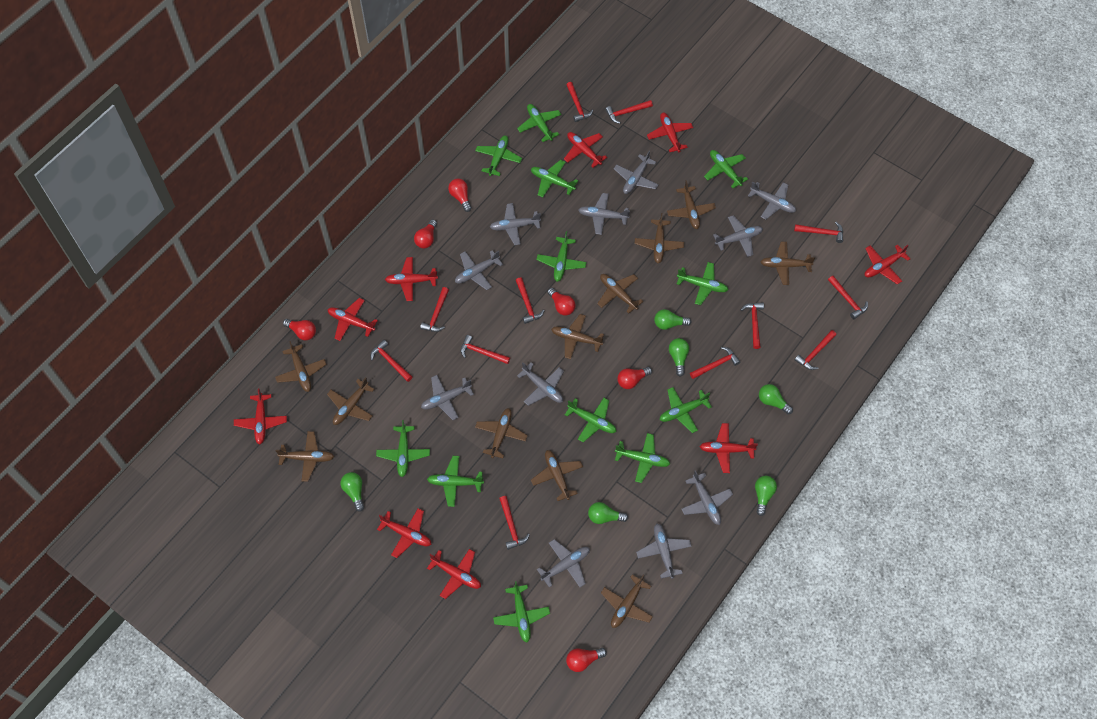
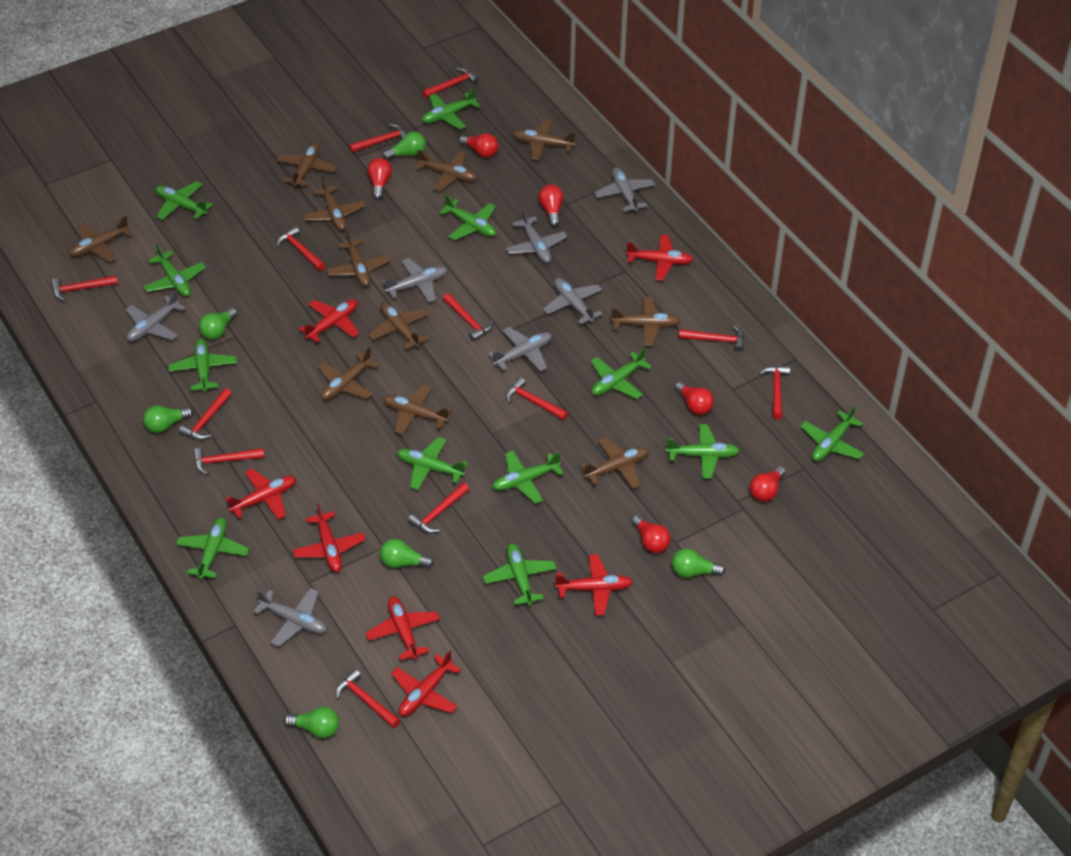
grey plane: [421,375,474,420] [455,250,503,290] [490,203,541,245] [517,362,564,406] [537,539,590,587] [578,193,630,235] [614,151,658,194] [636,524,692,579] [682,470,733,525] [713,215,763,257] [748,182,796,220] = 11 -> [126,290,185,342] [253,588,327,647] [382,258,448,303] [488,327,552,371] [506,208,567,263] [543,278,602,325] [594,167,655,212] = 7
red plane: [234,388,287,445] [328,298,378,341] [377,508,432,558] [385,257,438,301] [427,549,481,599] [564,132,607,168] [647,112,693,152] [699,423,758,473] [864,245,910,284] = 9 -> [225,468,296,520] [293,503,366,572] [299,299,359,342] [365,596,440,661] [391,650,461,716] [555,554,633,615] [626,235,694,281] = 7

